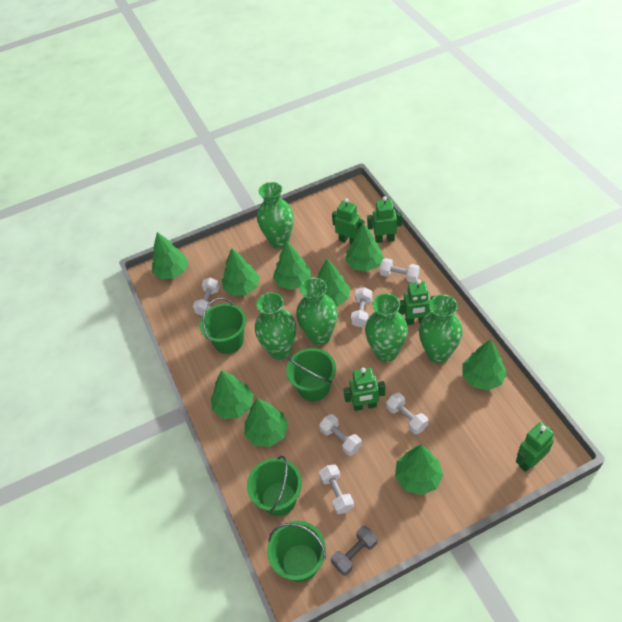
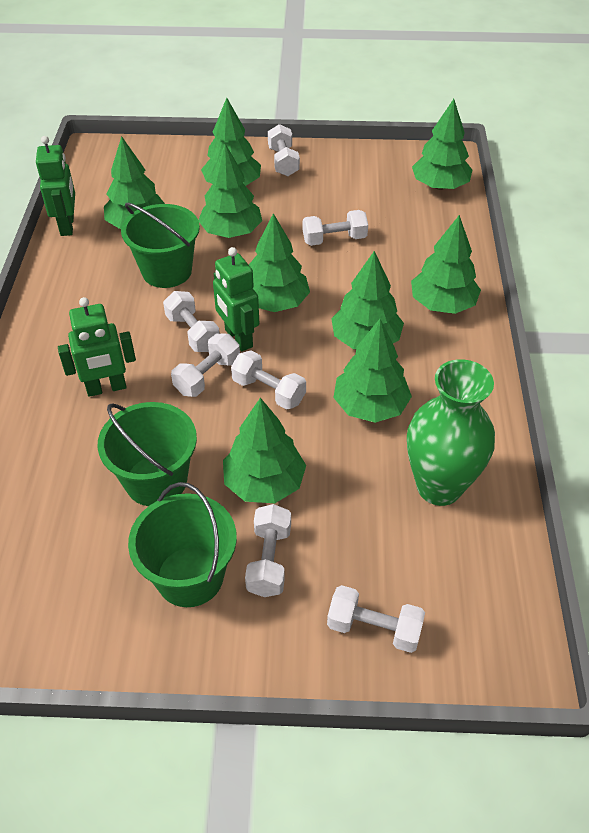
green bucket: [200,298,246,354] [247,456,302,516] [267,521,326,582] [286,348,336,401] = 4 -> [97,402,197,506] [121,203,200,288] [128,482,237,607] = 3
green robot: [332,198,365,245] [344,368,385,411] [367,196,402,243] [398,280,435,325] [516,422,554,472] = 5 -> [36,136,75,236] [58,297,136,397] [213,247,259,351] = 3
green vase: [255,292,296,360] [257,182,294,249] [296,277,338,345] [365,293,408,362] [419,294,463,364] = 5 -> [407,359,495,506] = 1
grey dumbbell: [331,526,378,576] = 1 -> none = 0
white dumbbell: [193,277,220,316] [319,414,362,456] [319,464,354,514] [351,287,372,327] [380,258,420,283] [386,393,428,435] = 6 -> [163,291,220,352] [171,333,240,397] [231,351,306,410] [245,504,291,597] [268,124,300,176] [303,210,368,246] [327,585,425,653] = 7

